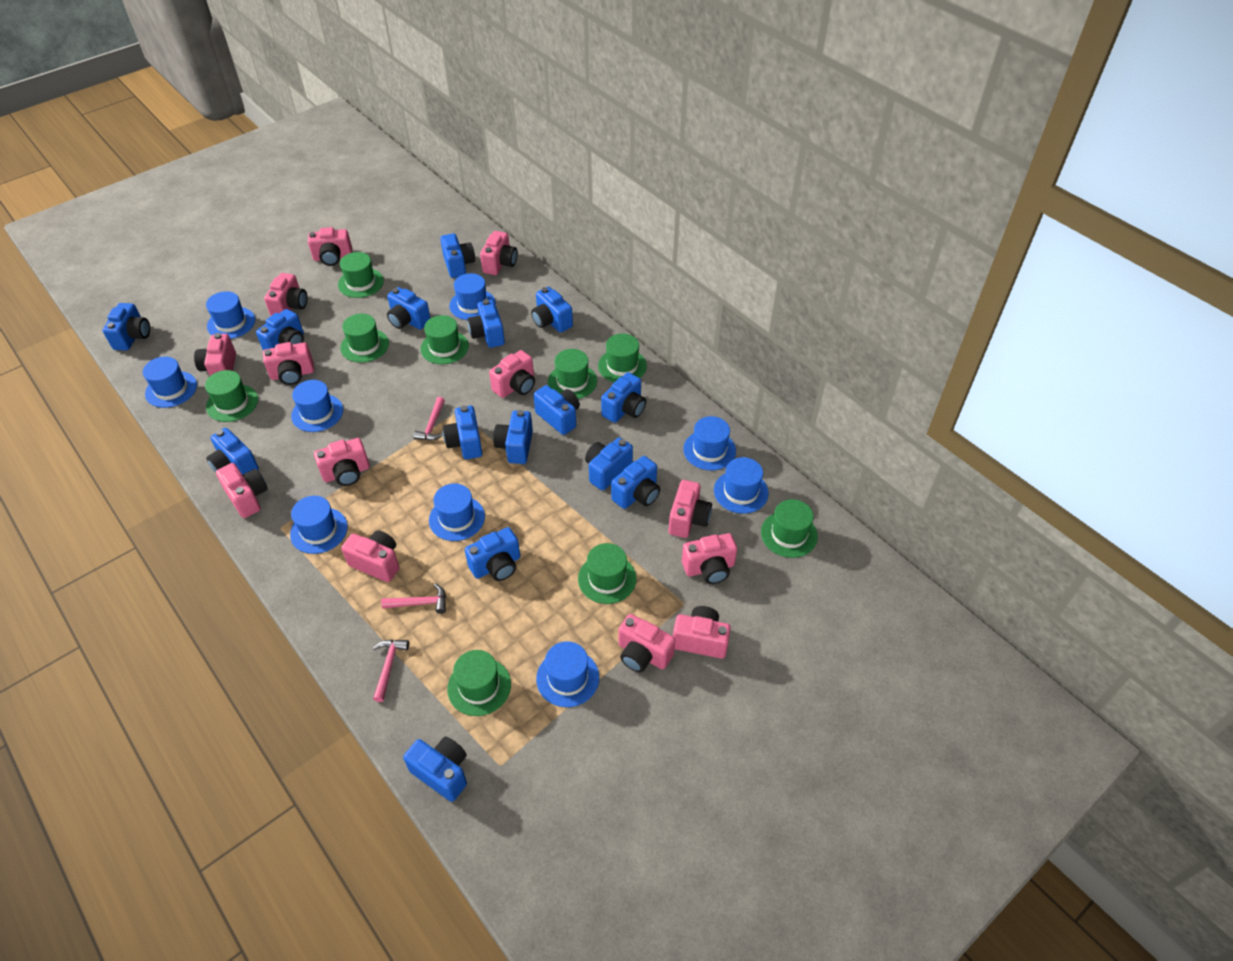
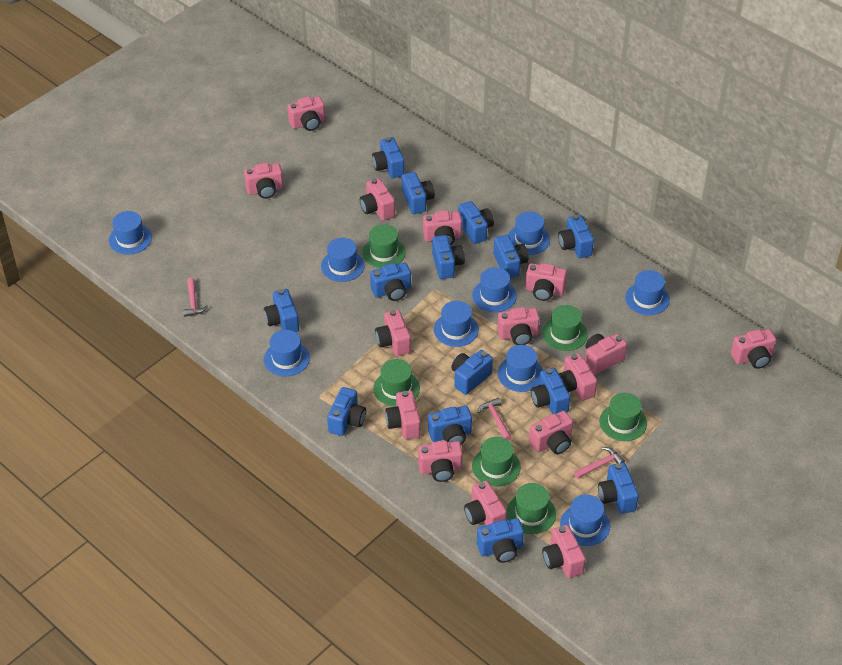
blue camera: [102,303,150,351] [206,428,259,475] [256,309,304,350] [387,287,431,330] [403,737,467,802] [440,233,475,278] [443,405,482,459] [465,527,520,581] [467,299,505,348] [493,410,533,464] [531,287,573,333] [533,385,580,435] [585,437,633,490] [601,372,646,423] [611,456,660,509] = 15 -> [264,289,299,332] [327,387,366,436] [370,262,411,301] [372,137,404,178] [402,172,435,214] [428,406,472,445] [432,235,465,279] [451,350,493,395] [458,201,494,244] [477,518,524,563] [494,235,528,278] [531,368,570,414] [558,215,594,258] [598,463,639,514] = 14
green hat: [205,370,258,422] [338,252,384,298] [340,314,389,363] [420,315,469,364] [447,650,511,716] [548,349,597,399] [578,543,637,604] [598,334,647,382] [761,499,818,558] = 9 -> [362,224,406,268] [373,359,420,407] [472,437,521,487] [506,483,556,534] [542,305,588,351] [599,393,647,441] = 6
pink camera: [194,333,236,376] [216,463,268,518] [263,342,314,385] [264,273,308,316] [308,227,352,266] [314,438,370,486] [341,530,399,582] [480,231,518,275] [489,350,535,398] [619,614,675,673] [669,480,712,538] [673,606,731,659] [682,533,737,584] = 13 -> [244,163,283,199] [287,96,325,131] [360,178,395,220] [375,310,411,356] [385,391,421,439] [418,441,463,482] [423,210,462,245] [464,481,507,525] [497,307,540,345] [525,263,567,301] [529,411,573,454] [542,525,586,578] [559,353,597,401] [585,334,627,375] [731,329,776,369] = 15

